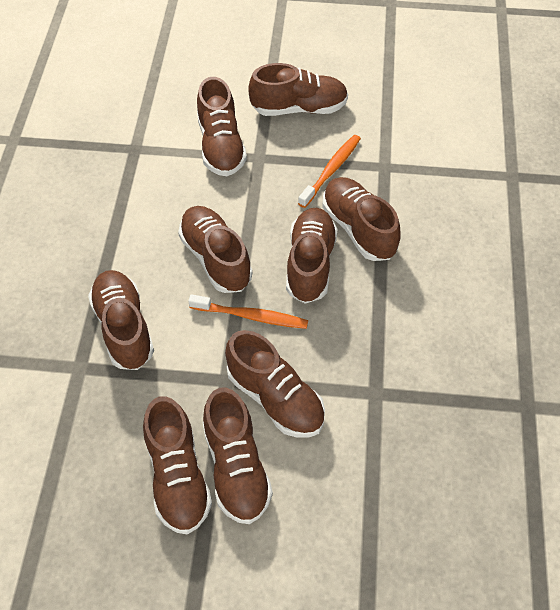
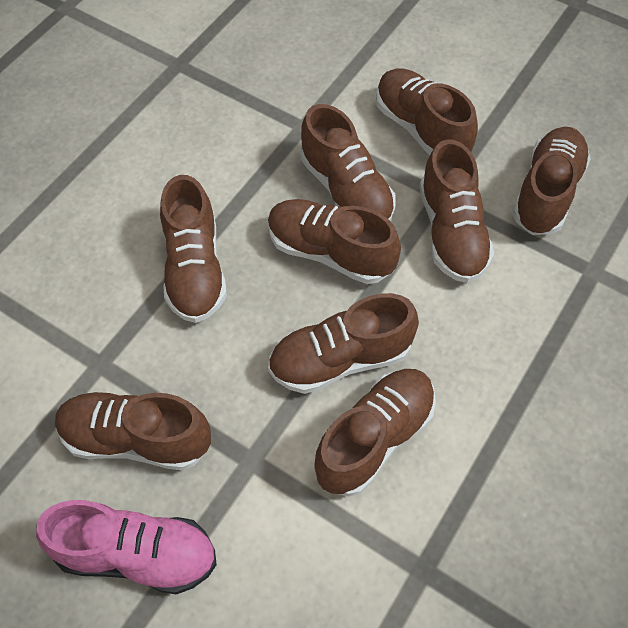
orange toothbrush: [188,294,308,329] [298,135,361,208] = 2 -> none = 0
pink shoe: none = 0 -> [36,500,217,594] = 1

